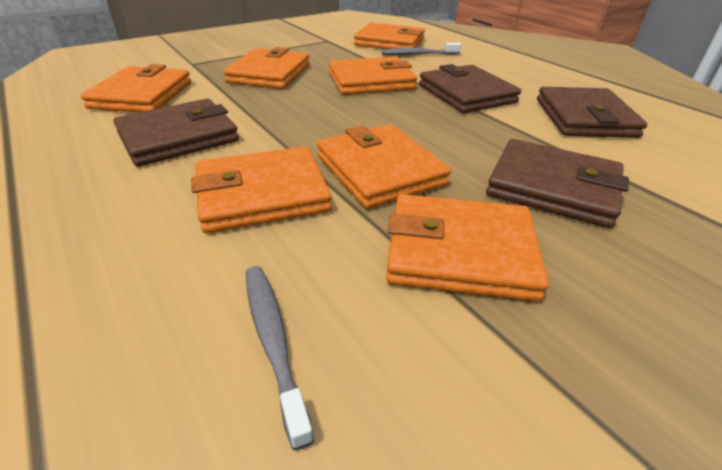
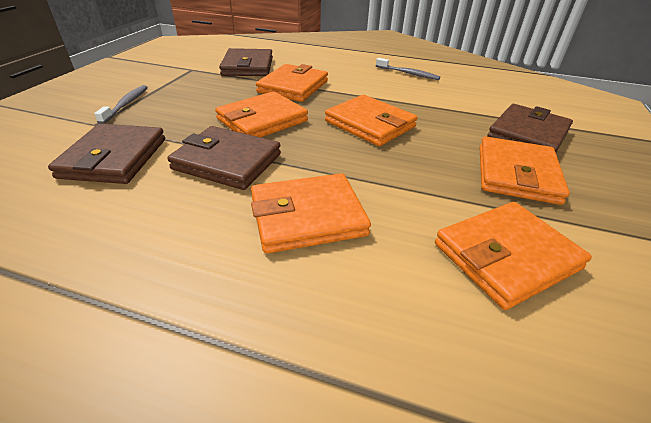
orange wallet: [81,64,191,112] [191,146,332,233] [223,47,310,89] [317,124,451,209] [329,56,417,95] [354,23,425,49] [386,194,549,302] = 7 -> [215,91,308,137] [251,173,371,254] [256,64,328,102] [325,95,418,146] [435,202,592,310] [479,136,570,205] = 6

